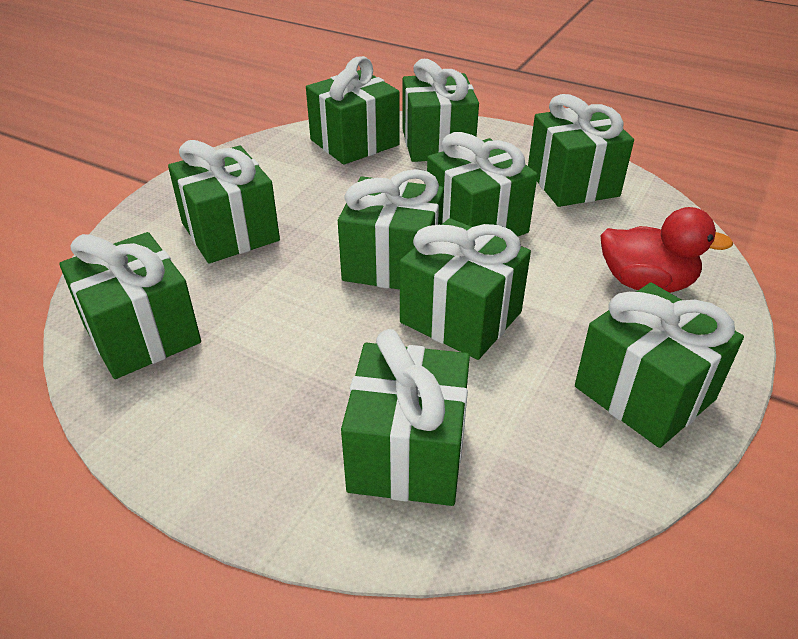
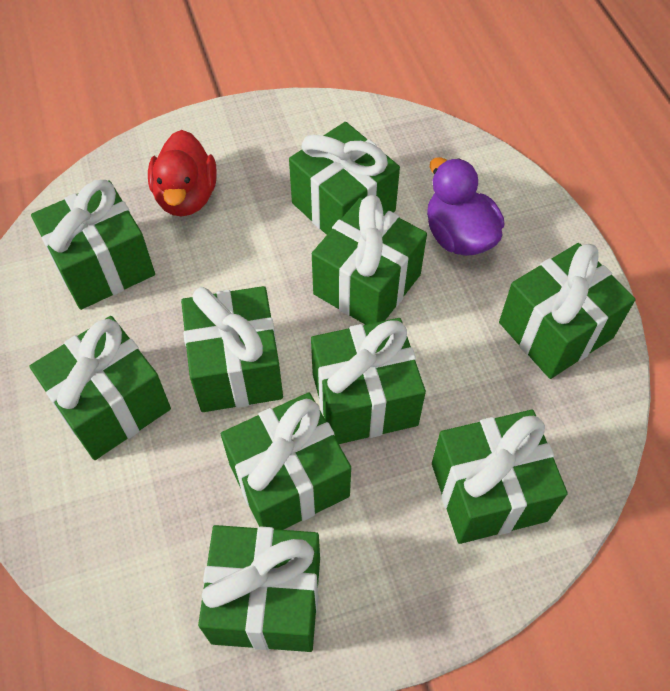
purple duck: none = 0 -> [427,157,504,256] = 1

